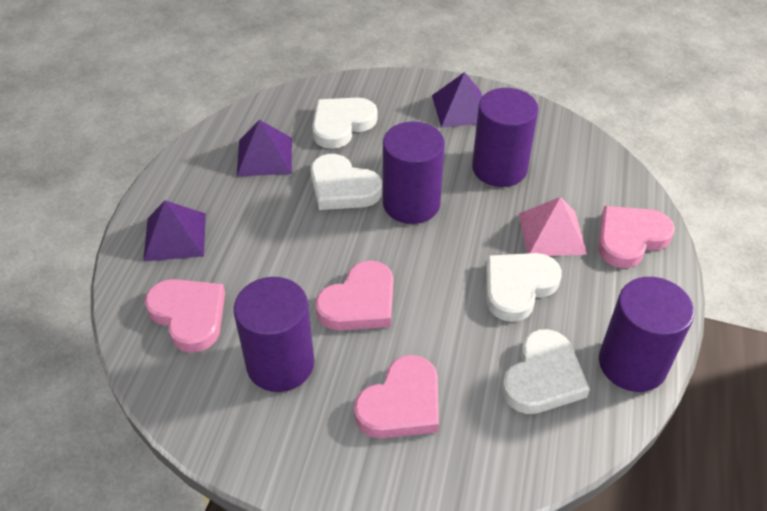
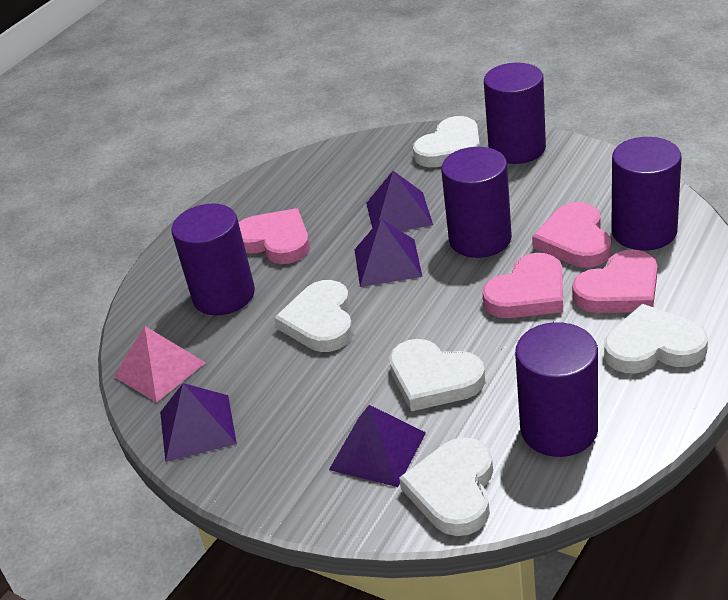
purple cylinder: [234,277,314,392] [383,122,445,224] [472,88,539,187] [599,277,694,392] = 4 -> [171,203,255,315] [441,147,512,258] [484,63,546,164] [515,322,598,457] [611,137,681,250] = 5
purple pyramid: [143,200,206,262] [237,120,292,176] [432,72,483,128] = 3 -> [160,383,237,462] [329,405,426,487] [354,219,422,287] [366,171,433,231] = 4
white heart: [311,154,382,210] [312,98,377,149] [486,253,562,322] [502,329,590,414] = 4 -> [274,280,353,352] [389,339,485,411] [399,437,493,536] [413,116,480,167] [604,304,708,373] = 5

